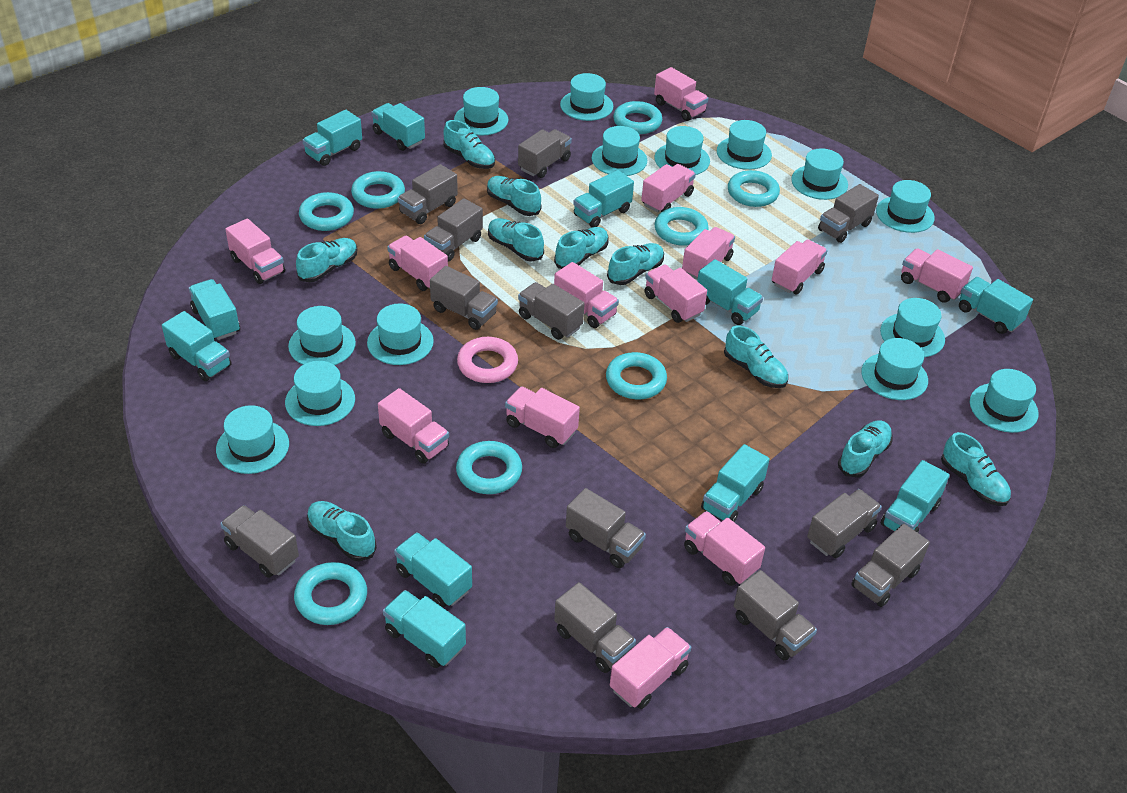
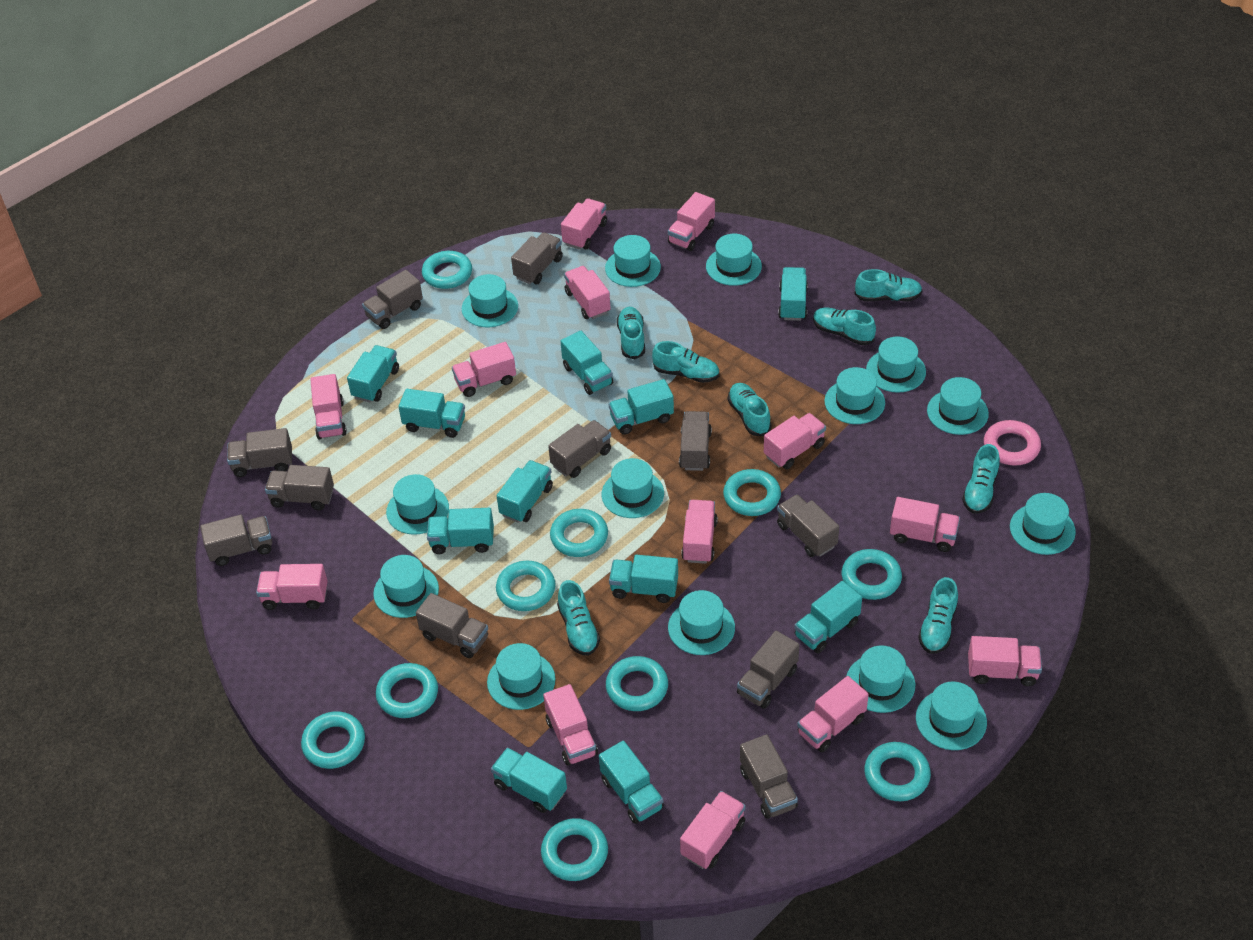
grey truck: [220,505,299,578] [398,164,458,224] [424,198,483,262] [430,266,498,330] [518,129,572,178] [518,282,585,340] [554,582,636,673] [566,488,646,568] [734,570,817,660] [807,489,882,558] [818,184,879,243] [851,524,930,607] = 12 -> [200,515,272,566] [227,428,292,477] [265,465,334,510] [362,270,423,329] [416,593,488,658] [511,232,563,285] [548,420,611,478] [679,411,712,471] [737,631,799,709] [740,734,798,819] [777,494,839,557] = 11
turquoise ring: [294,562,367,625] [299,192,354,231] [351,171,405,209] [456,441,522,494] [606,352,667,399] [613,101,662,134] [655,207,709,246] [728,170,780,207] = 8 -> [301,711,365,769] [376,663,438,718] [422,251,472,289] [496,561,555,611] [541,818,608,881] [550,509,608,557] [606,656,668,711] [723,469,781,516] [842,549,902,600] [865,742,931,801] = 10
turquoise shoe: [296,238,357,282] [307,501,377,561] [443,120,495,169] [487,176,541,216] [488,218,544,261] [554,227,609,269] [607,243,664,285] [724,325,788,388] [838,420,893,478] [941,432,1011,506] = 10 -> [557,580,600,656] [617,307,645,359] [652,341,719,383] [728,383,772,436] [813,308,876,345] [854,269,922,301] [918,577,958,654] [962,444,1000,514] = 8

